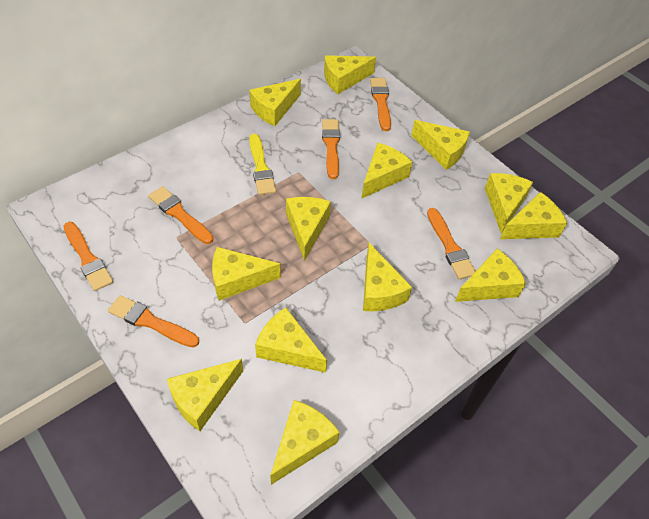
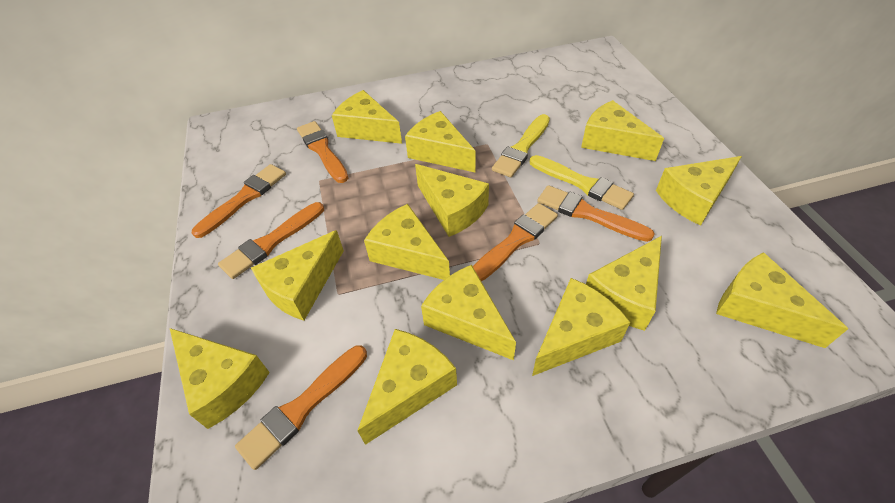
yellow brush: [249,134,276,195] = 1 -> [492,114,550,177] [530,155,634,210] = 2

